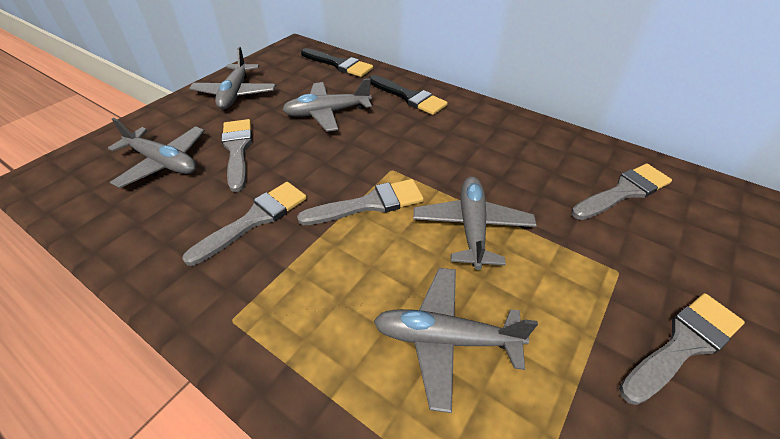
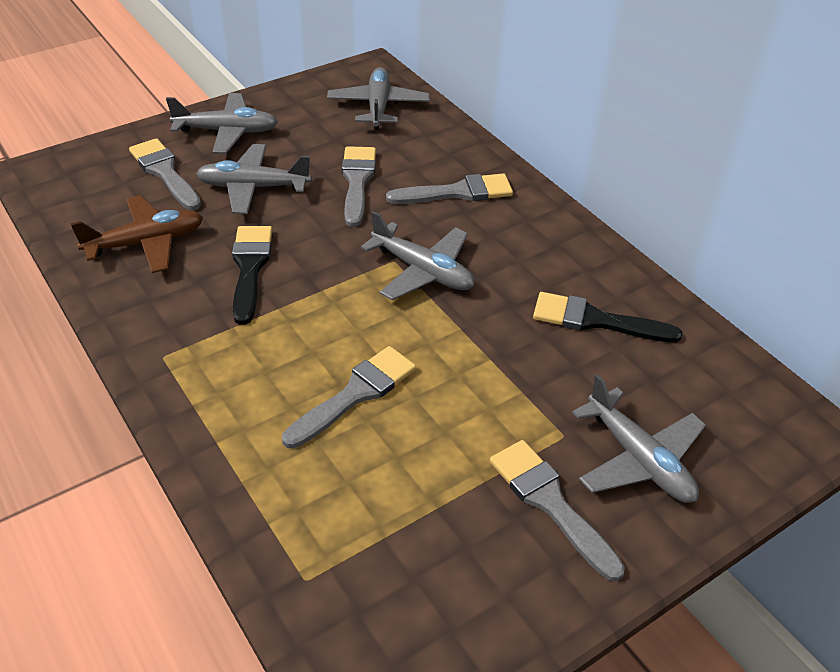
brown plane: none = 0 -> [71,195,203,273] = 1

